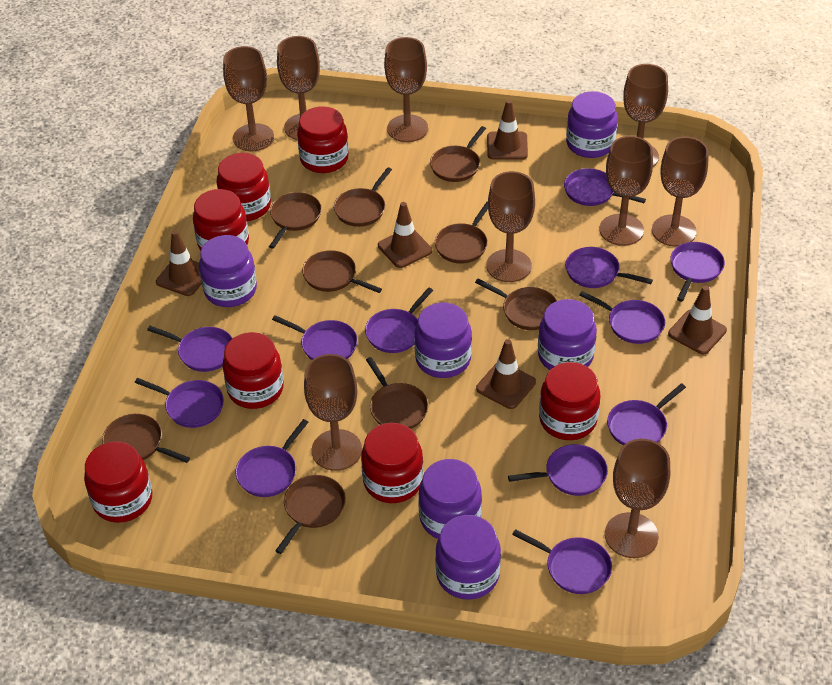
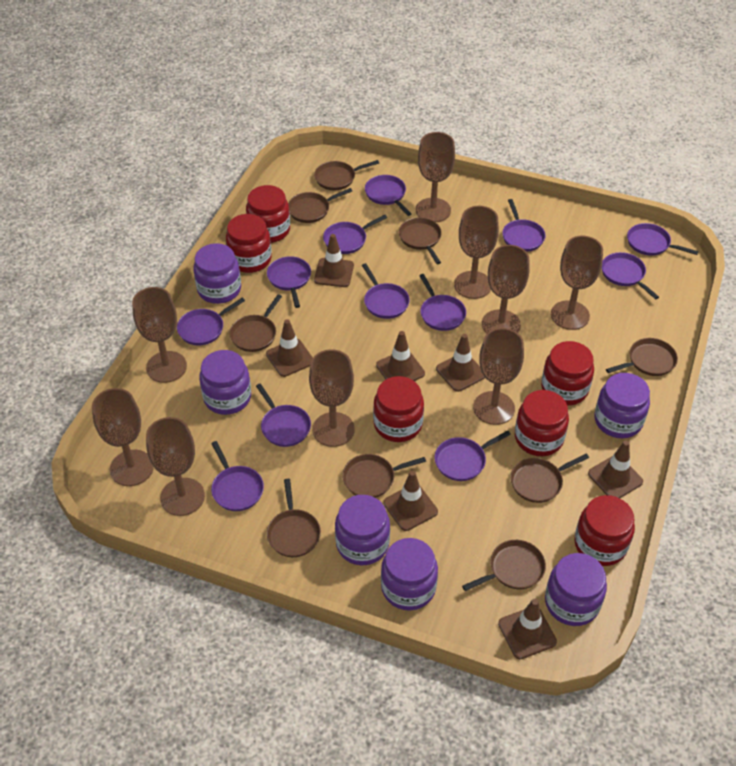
brown traffic cone: [156,230,202,296] [378,202,432,268] [476,339,536,409] [487,100,528,160] [668,285,727,354] = 5 -> [266,319,313,377] [314,234,354,287] [376,331,425,381] [383,471,438,531] [436,334,485,392] [498,599,557,659] [588,440,643,498] = 7
red jar: [84,442,152,523] [193,189,249,251] [216,153,271,221] [222,332,284,409] [297,106,349,173] [361,423,423,503] [539,362,600,440] = 7 -> [226,214,272,273] [246,185,290,243] [373,376,424,442] [515,390,569,456] [541,341,594,406] [574,495,635,566] = 6

